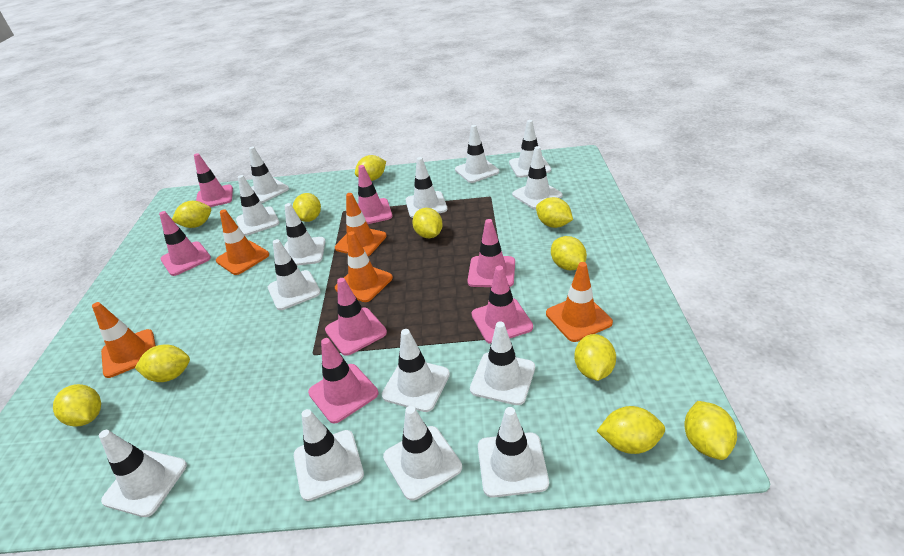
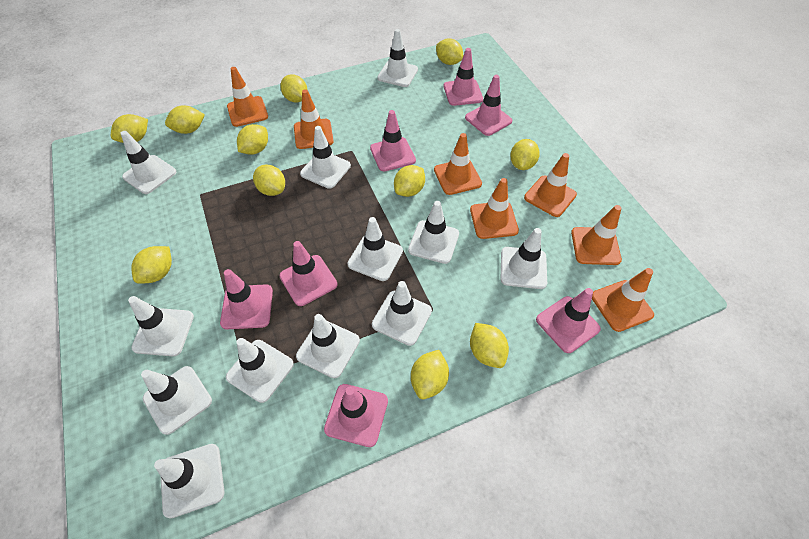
orange traffic cone: [92,302,156,378] [216,209,269,275] [335,193,387,256] [335,231,393,302] [546,262,613,342] = 5 -> [227,67,268,127] [294,89,334,149] [434,133,482,195] [470,178,519,239] [524,153,577,217] [571,205,622,265] [592,268,654,332] = 7
white traffic cone: [99,430,187,517] [236,175,279,236] [249,146,289,203] [268,239,321,310] [284,203,326,266] [294,409,364,501] [382,329,450,412] [383,406,462,501] [406,157,448,218] [455,125,499,183] [470,321,535,405] [478,407,549,498] [509,120,551,178] [512,146,563,209] = 14 -> [121,131,176,194] [128,296,194,356] [141,366,212,435] [154,444,225,518] [226,338,294,403] [296,314,360,378] [300,126,351,189] [348,217,403,281] [372,281,432,346] [377,29,418,87] [408,201,459,264] [501,228,547,289] = 12

